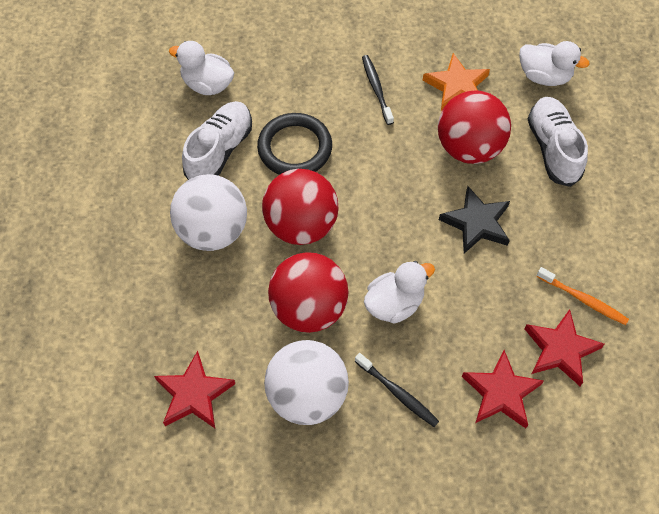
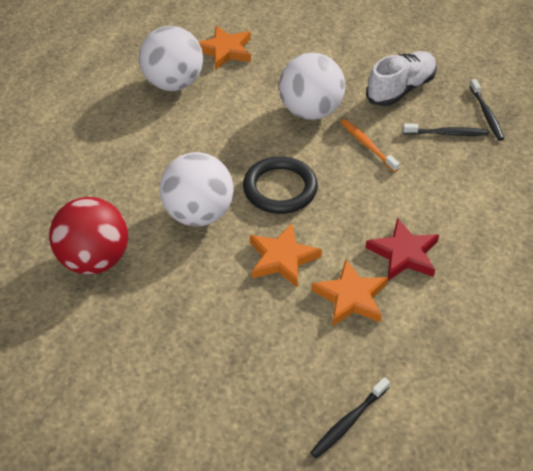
black star: [439,186,510,254] = 1 -> none = 0
black toothbrush: [355,353,439,427] [362,55,394,125] = 2 -> [310,377,390,458] [403,123,489,136] [470,79,504,141] = 3
orange star: [422,53,490,111] = 1 -> [199,25,251,70] [250,223,322,288] [311,260,388,326] = 3
red ball: [262,169,338,245] [268,252,348,333] [438,90,511,164] = 3 -> [49,197,128,274] = 1
red star: [154,351,235,428] [462,350,544,428] [524,309,604,386] = 3 -> [365,218,439,280] = 1
white ball: [170,174,247,251] [264,340,349,425] = 2 -> [139,26,203,91] [160,152,234,226] [279,53,345,120] = 3
white duck: [169,41,234,95] [364,261,435,324] [519,41,590,86] = 3 -> none = 0
white shoe: [182,101,252,180] [528,97,588,187] = 2 -> [366,51,437,106] = 1

